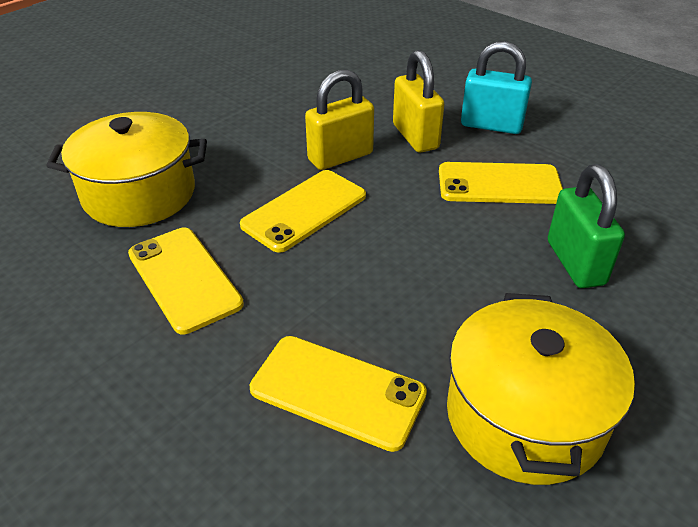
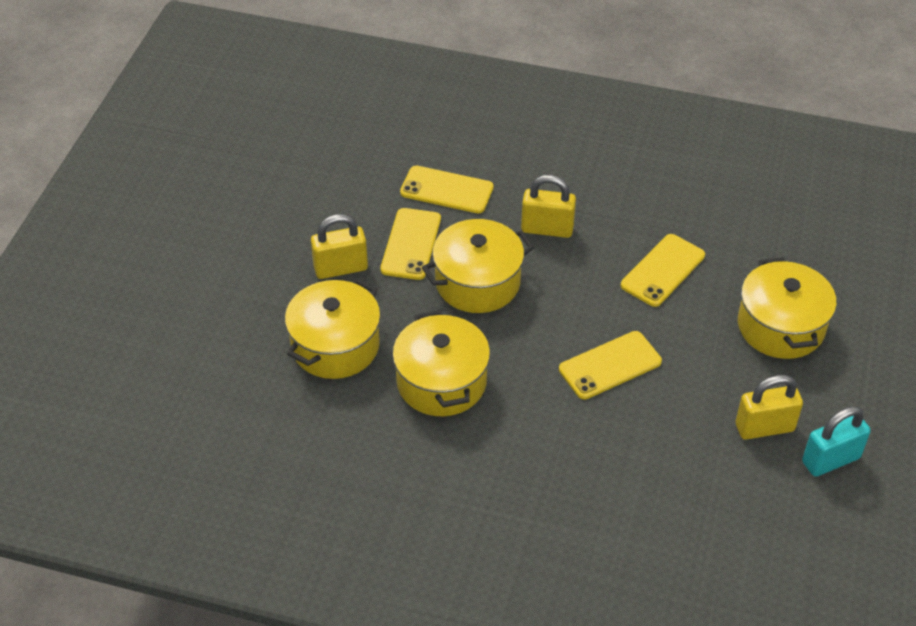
green padlock: [548,164,625,288] = 1 -> none = 0
yellow padlock: [305,69,374,170] [393,50,444,153] = 2 -> [311,214,368,279] [521,175,576,238] [736,375,803,440] = 3
yellow pot: [46,112,207,227] [447,293,635,485] = 2 -> [285,278,381,379] [392,310,490,416] [422,219,534,313] [738,257,837,359] = 4

